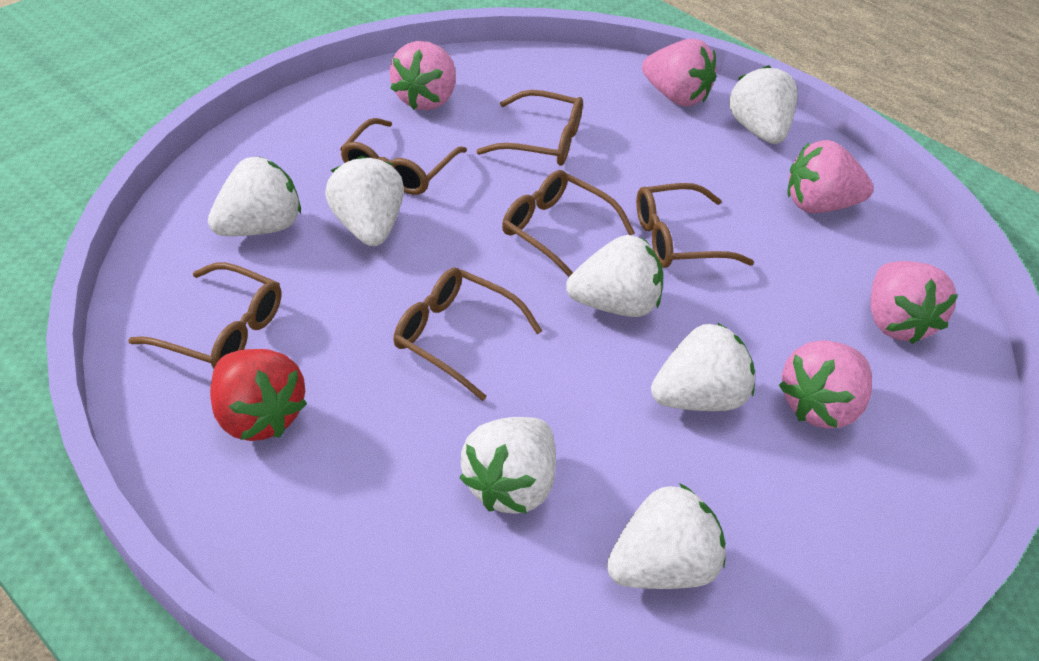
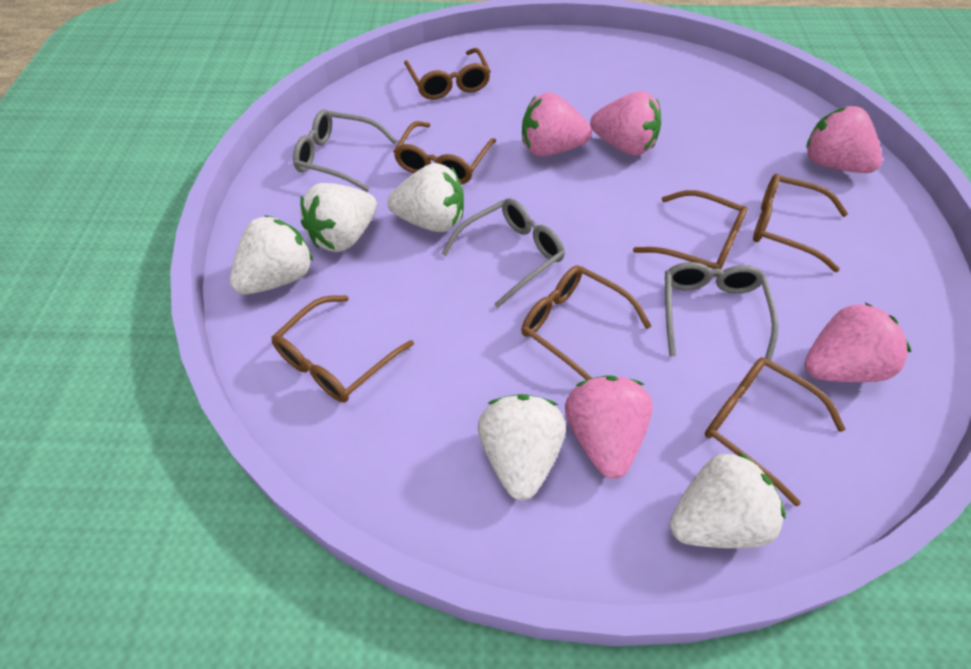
brown glasses: [128,262,281,369] [340,118,467,195] [393,268,542,401] [476,90,583,166] [502,170,635,277] [636,183,754,268] = 6 -> [271,295,414,403] [393,121,496,184] [404,48,491,100] [521,265,652,380] [633,190,748,276] [705,357,846,506] [753,174,848,272] = 7
grey glasses: none = 0 -> [293,109,397,192] [441,198,565,308] [665,262,778,361] = 3
red strawberry: [210,349,307,441] = 1 -> none = 0
white strawberry: [208,157,301,236] [325,156,404,246] [459,417,556,514] [566,235,663,317] [607,483,726,589] [651,323,755,411] [729,65,798,144] = 7 -> [230,215,313,294] [300,183,377,252] [387,163,464,232] [478,394,566,500] [670,452,786,548] = 5

